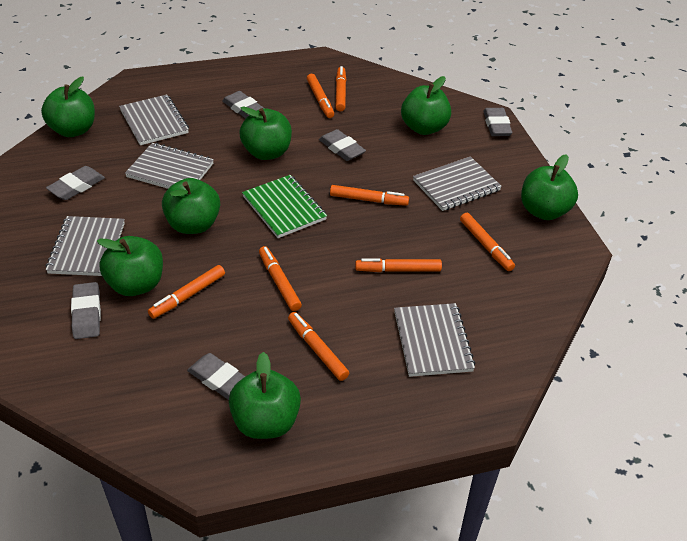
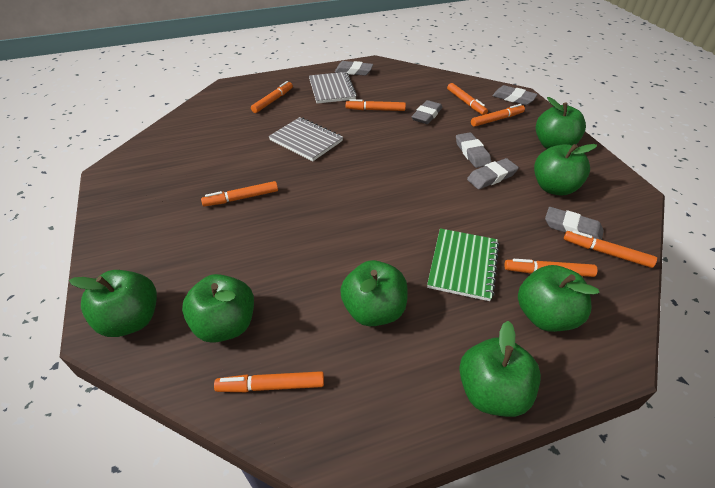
grey notebook: [46,216,125,276] [119,95,189,145] [125,143,214,189] [394,303,476,377] [413,156,502,211] = 5 -> [269,117,343,161] [309,72,357,104] = 2

